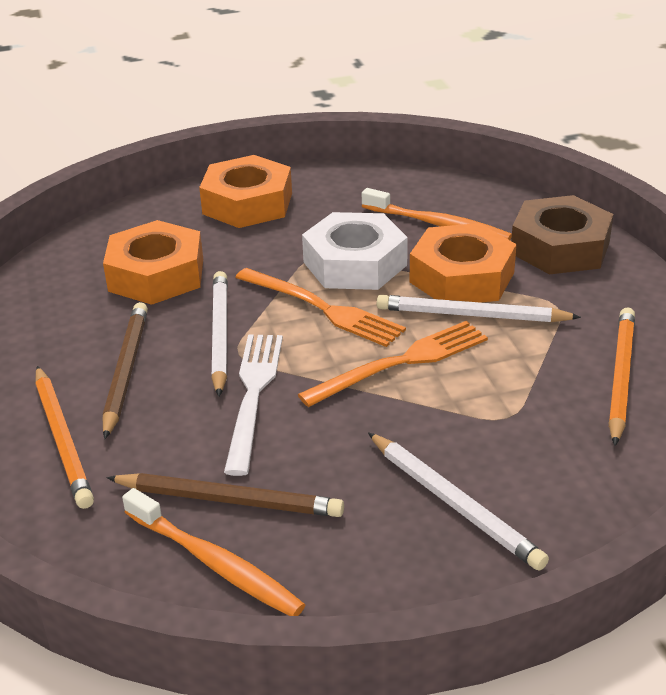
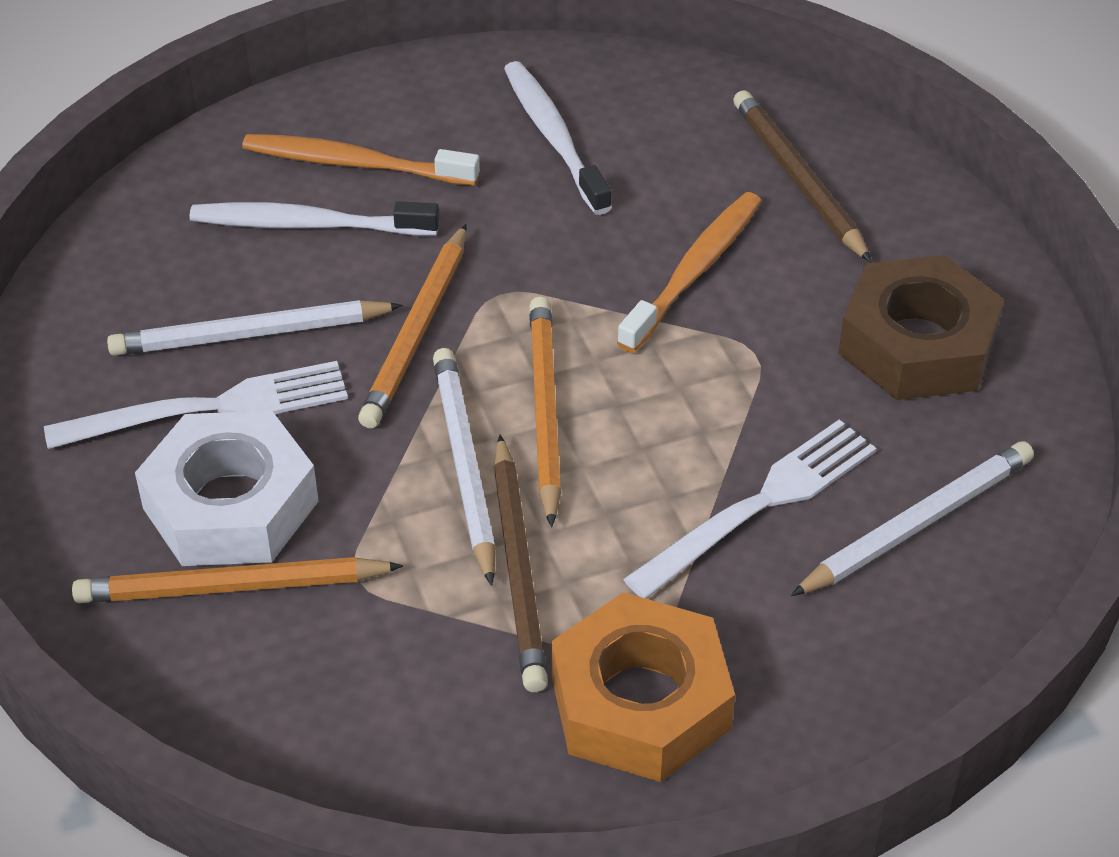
orange fork: [235,268,406,347] [297,321,488,407] = 2 -> none = 0
orange nut: [103,220,203,305] [199,155,292,228] [410,223,517,303] = 3 -> [551,592,735,782] = 1
orange pencil: [35,366,94,509] [608,307,635,446] = 2 -> [72,557,404,603] [358,224,467,428] [529,297,561,527] = 3
white fork: [224,334,283,476] = 1 -> [44,361,348,449] [623,420,877,599] = 2
white toothbrush: none = 0 -> [189,201,439,236] [504,61,612,215] = 2

